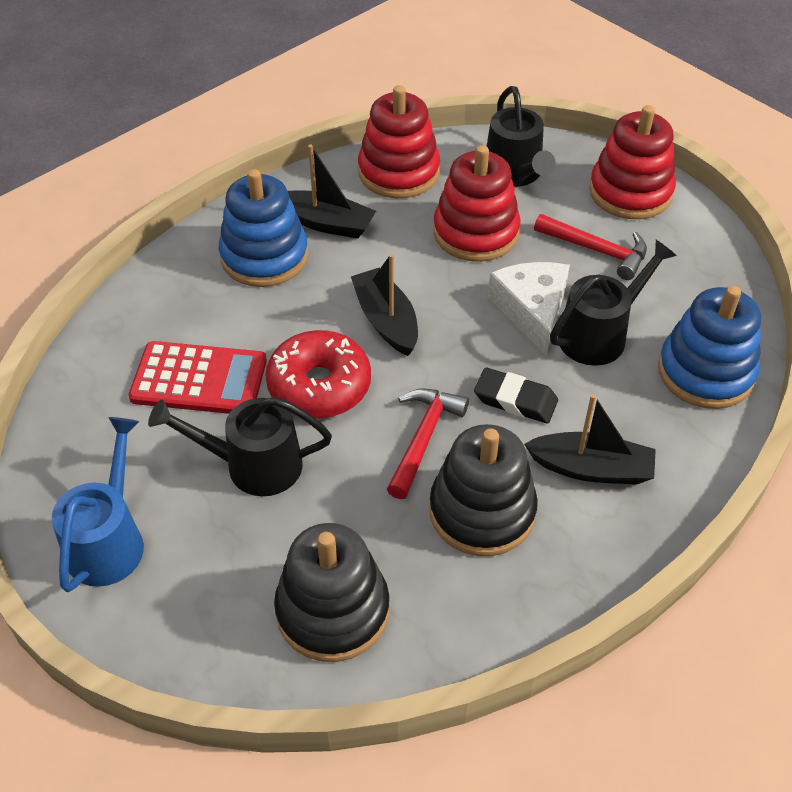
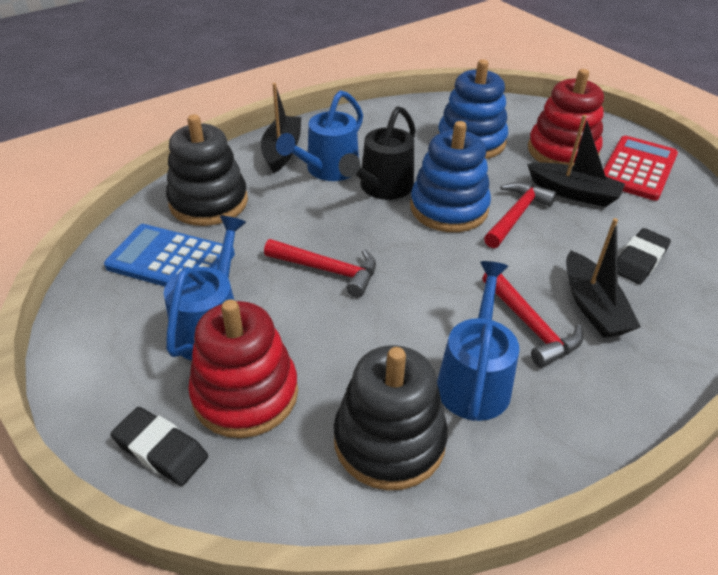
black eraser: [474,368,558,423] = 1 -> [111,407,208,486] [617,228,671,284] = 2
black watering can: [148,397,332,496] [487,86,556,187] [550,240,677,366] = 3 -> [338,106,416,200] = 1
blue calculator: none = 0 -> [104,224,235,287] = 1
blue watering can: [52,417,144,592] = 1 -> [164,216,246,361] [276,90,363,181] [437,261,519,421] = 3
red donut: [265,330,371,419] = 1 -> none = 0
red hammer: [387,388,469,499] [534,214,647,280] = 2 -> [264,239,376,298] [482,273,583,368] [484,182,557,248] = 3
red stacking toy: [358,85,440,198] [433,145,521,262] [589,105,676,219] = 3 -> [188,299,298,438] [528,69,604,166] = 2
white cheese: [488,262,570,355] = 1 -> none = 0

